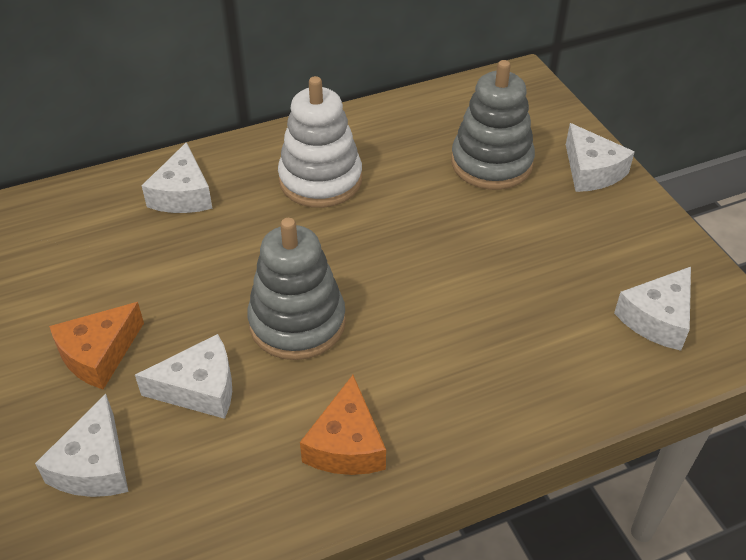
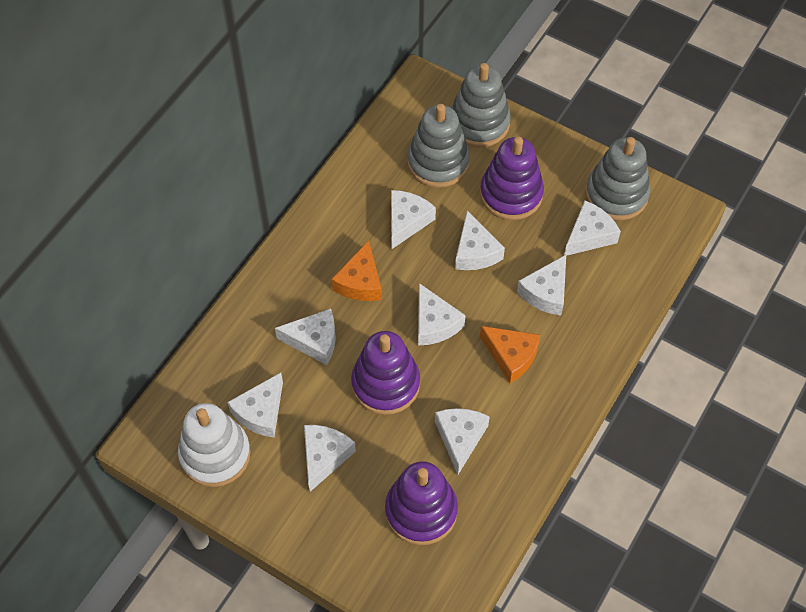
grey stacking toy: [247,218,346,360] [451,60,535,190] = 2 -> [407,104,470,188] [451,63,511,147] [585,137,650,220] = 3
purple stacking toy: none = 0 -> [351,331,420,415] [385,461,458,545] [480,137,544,220] = 3
white cheese: [35,394,128,497] [135,334,232,419] [141,142,213,213] [566,123,634,192] [614,267,691,351] = 5 -> [227,373,283,438] [275,309,336,365] [304,425,356,492] [391,190,436,249] [418,283,466,345] [435,408,490,475] [455,211,505,270] [517,255,566,316] [564,201,621,256] = 9

